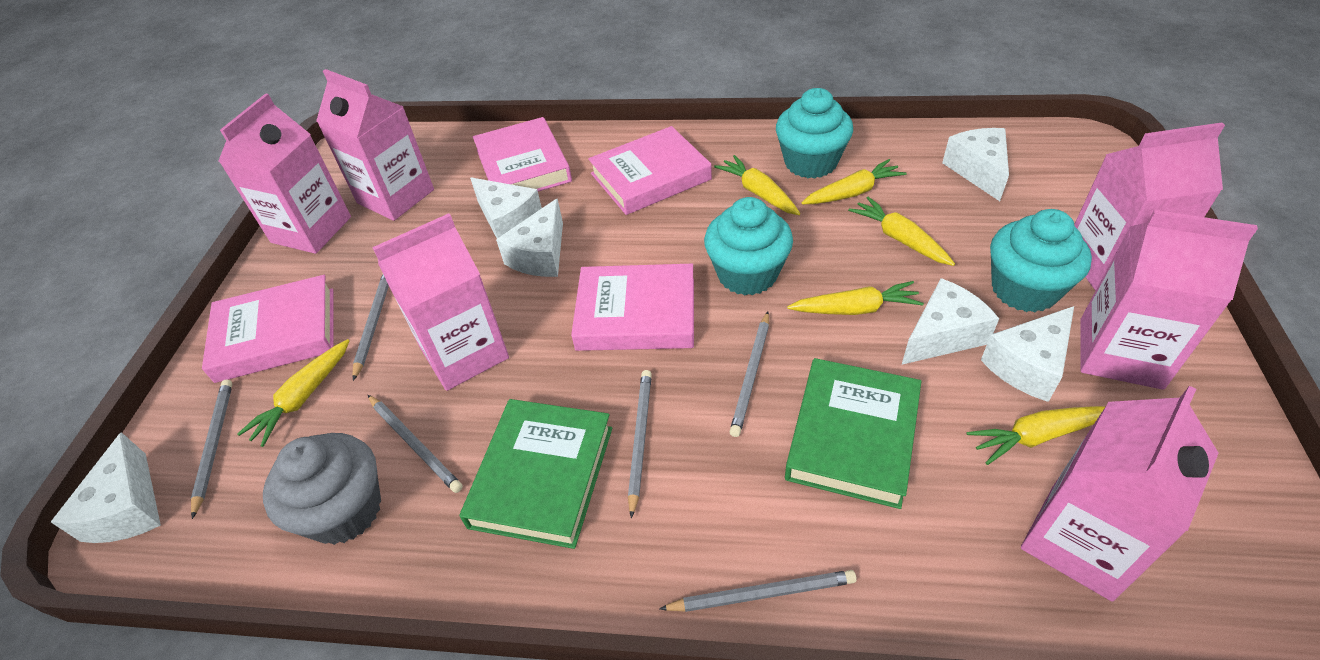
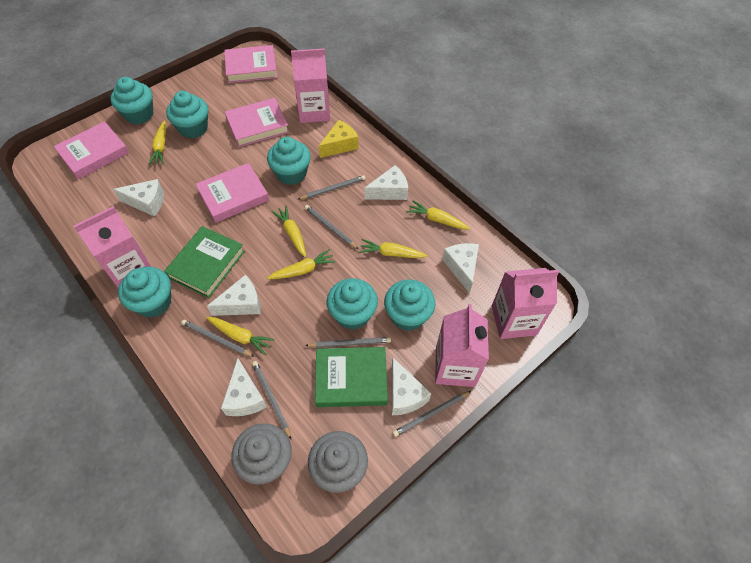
grey cupcake: [263,433,381,545] = 1 -> [231,423,292,485] [308,431,368,493] = 2
pink carton: [219,93,351,254] [316,69,434,221] [372,213,509,391] [1021,386,1219,601] [1074,122,1225,291] [1080,210,1258,390] = 6 -> [74,206,151,289] [291,48,330,123] [435,304,489,387] [492,268,559,339] = 4
turquoise cupcake: [704,197,793,295] [776,88,853,179] [990,209,1092,312] = 3 -> [110,77,153,124] [118,267,171,318] [166,91,208,138] [267,137,311,185] [327,278,378,330] [384,280,435,331] = 6
yellow cheese: none = 0 -> [319,120,359,158] = 1

